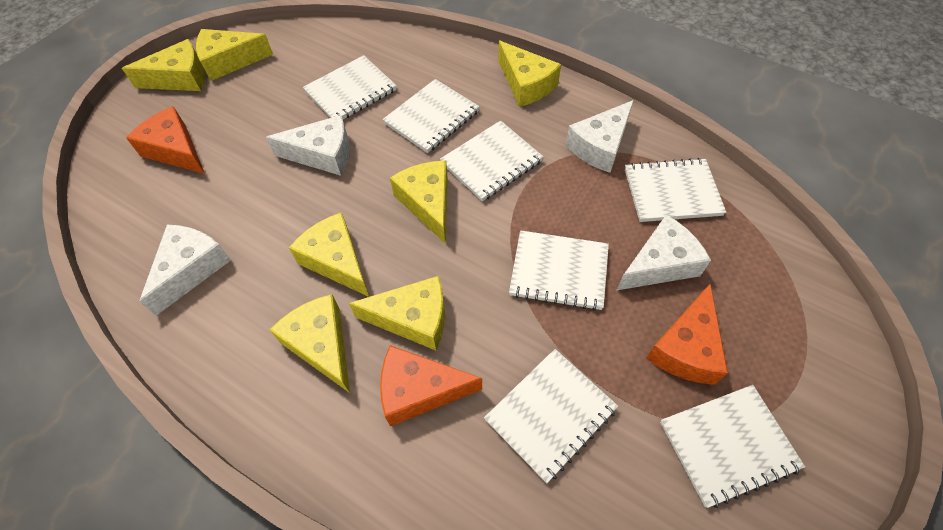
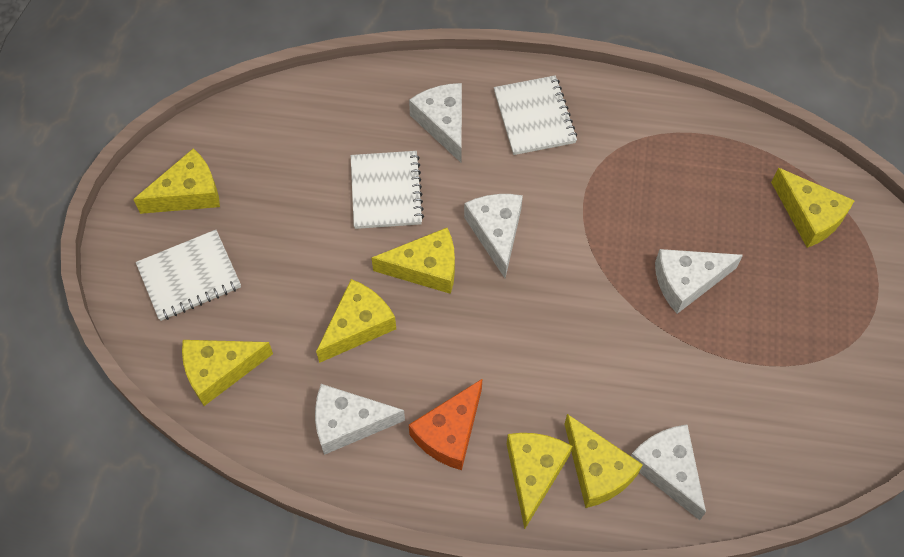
orange cheese: [126,106,205,174] [380,345,482,426] [646,284,728,385] = 3 -> [409,378,483,470] = 1
white cheese: [139,225,231,316] [266,115,350,176] [566,100,634,173] [616,215,711,291] = 4 -> [315,384,405,455] [409,83,462,163] [464,194,523,278] [631,424,706,520] [655,249,743,314] = 5
white notebook: [303,55,397,119] [383,79,480,153] [440,120,544,201] [484,349,618,483] [509,230,609,311] [625,158,726,222] [660,385,805,508] = 7 -> [136,230,241,321] [351,151,424,229] [494,75,577,155] = 3

